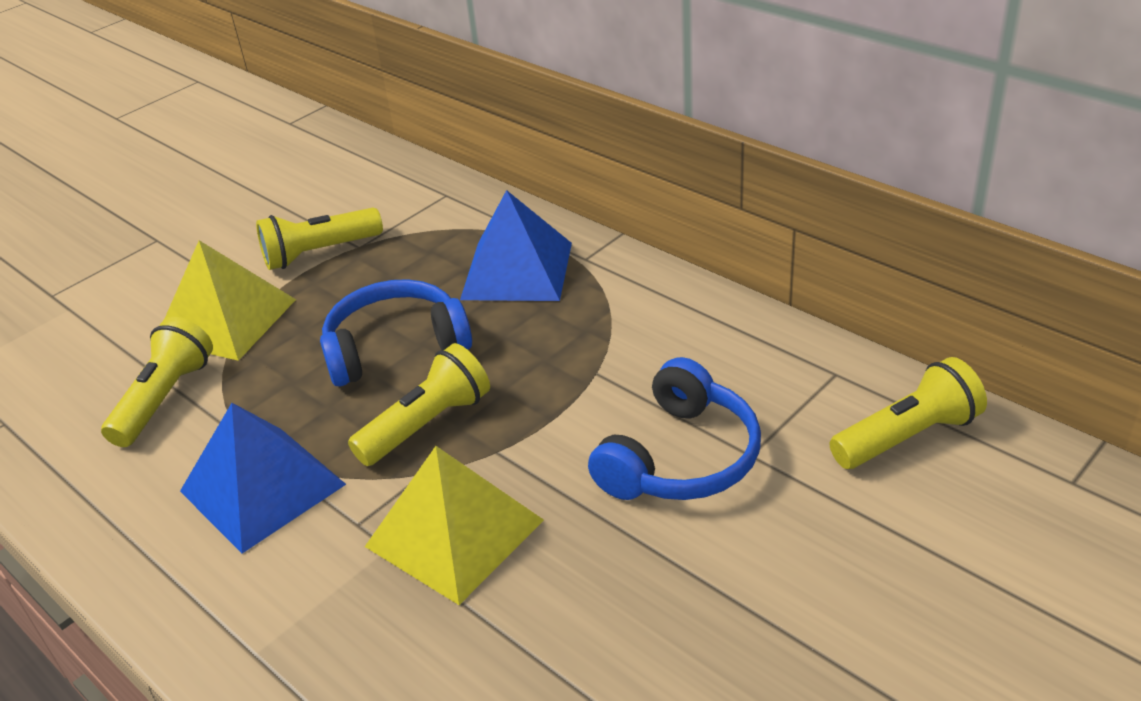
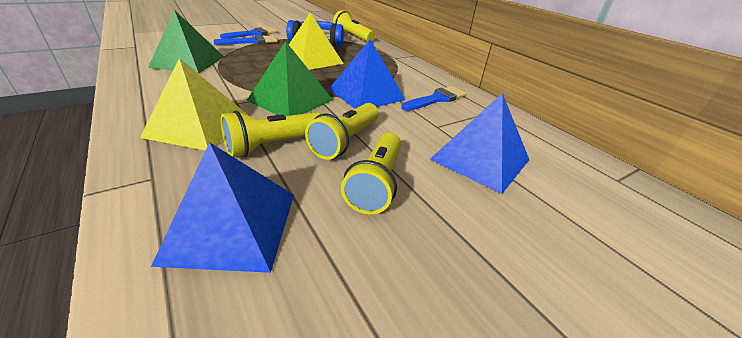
blue brush: none = 0 -> [214,35,278,45] [220,27,278,39] [401,86,466,111] = 3
blue headphones: [320,279,472,387] [588,357,761,500] = 2 -> [286,20,344,47] = 1
blue pyramid: [180,403,346,554] [460,190,572,301] = 2 -> [151,142,294,273] [329,40,406,109] [430,93,529,194] = 3
green pyramid: none = 0 -> [148,10,224,74] [246,41,333,116] = 2

